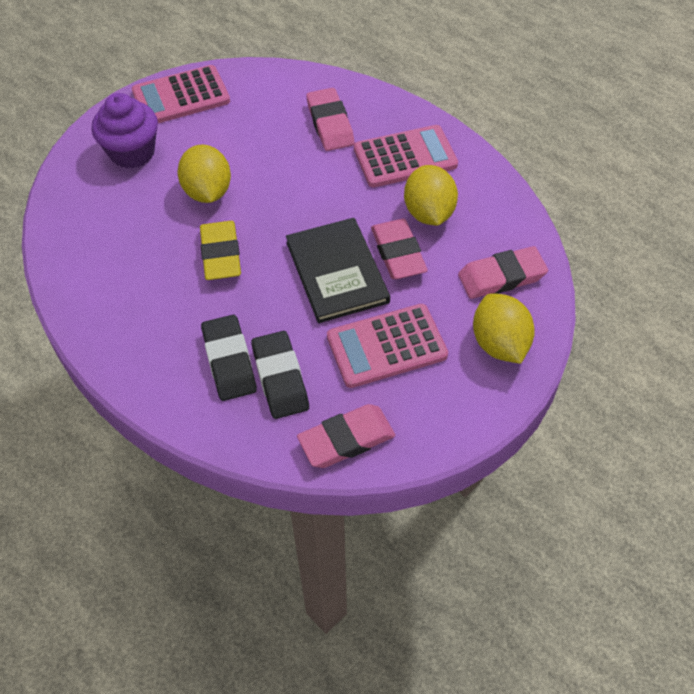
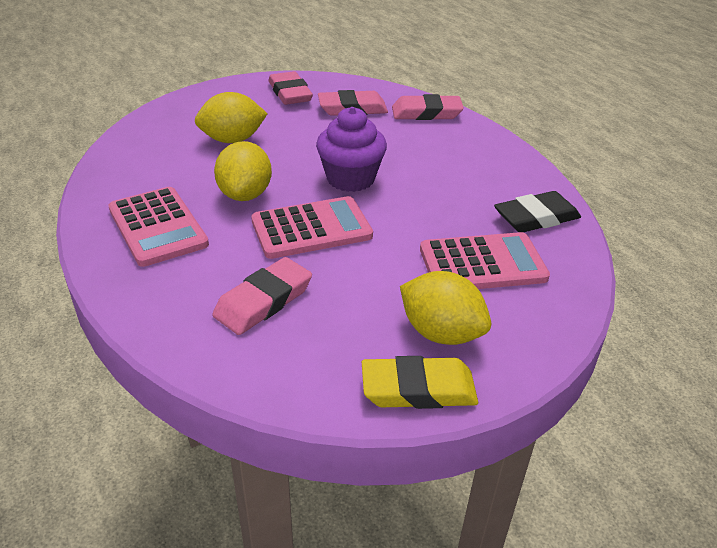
black book: [286,218,390,323] = 1 -> none = 0
black eraser: [201,315,257,401] [251,331,309,419] = 2 -> [494,191,581,232] = 1

